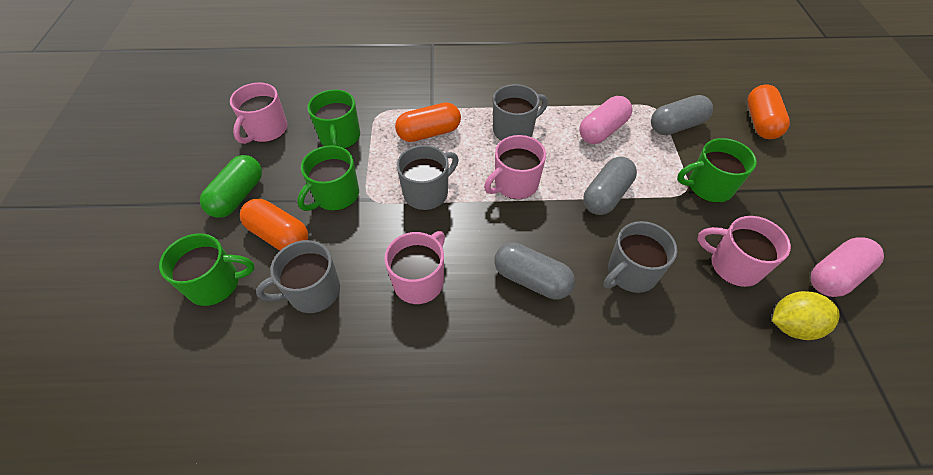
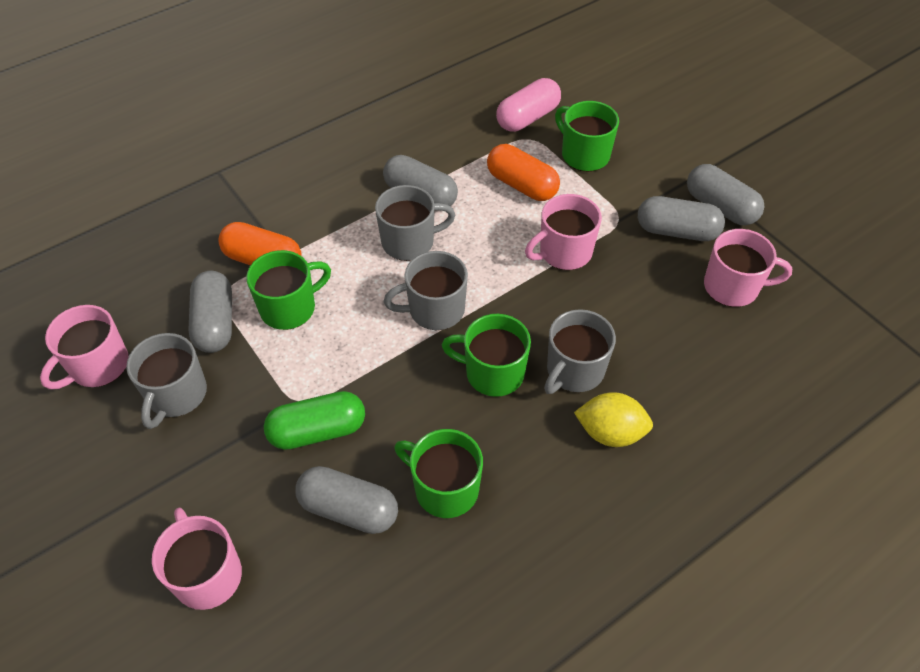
grey capsule: [494,243,575,299] [583,157,637,215] [651,95,713,135] = 3 -> [188,271,232,353] [295,466,398,534] [383,155,458,206] [638,196,725,241] [687,164,764,226] = 5
orange capsule: [240,199,308,250] [395,102,461,142] [748,84,790,139] = 3 -> [218,222,302,265] [487,144,560,201] = 2
pink capsule: [579,96,633,144] [811,237,884,297] = 2 -> [496,78,561,132] = 1

